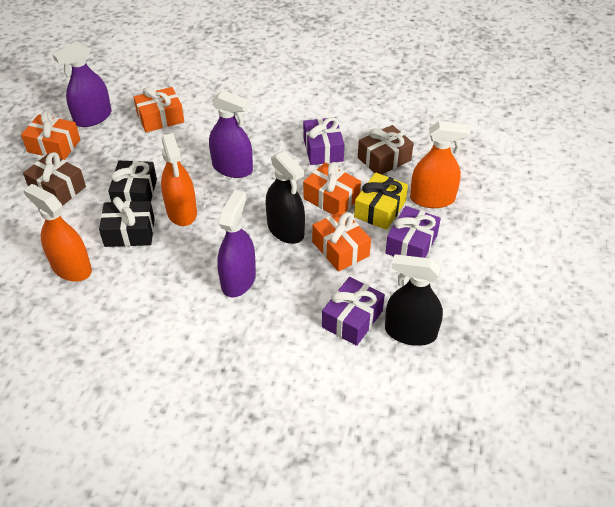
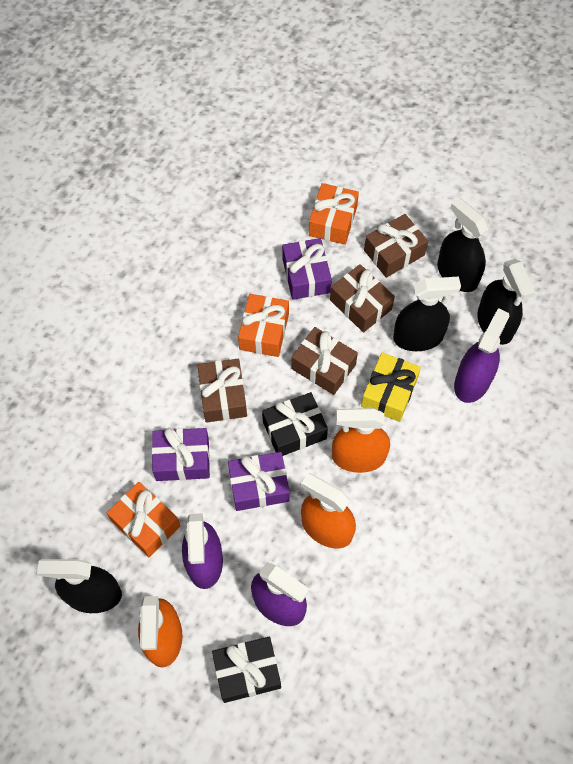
black spray bottle: [265,151,305,244] [385,254,443,346] = 2 -> [37,559,122,613] [393,276,461,351] [437,198,489,292] [477,259,535,345] = 4
brown gift: [23,152,86,206] [358,125,414,175] = 2 -> [197,359,247,423] [292,327,358,395] [330,264,395,332] [364,214,428,278] = 4
orange gift: [21,111,80,160] [134,87,184,132] [303,162,361,215] [312,210,371,272] = 4 -> [107,482,180,557] [238,294,289,357] [309,183,359,245] = 3

